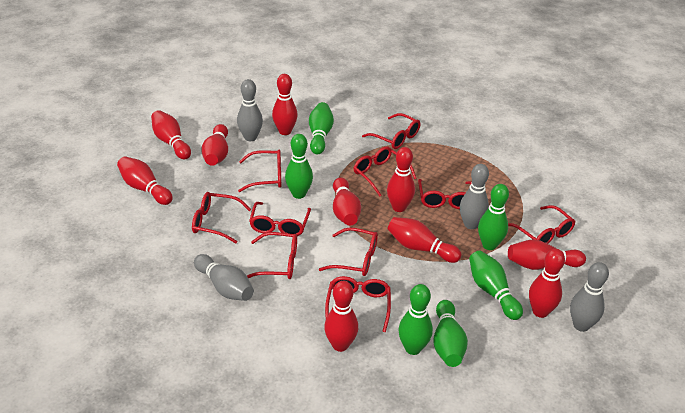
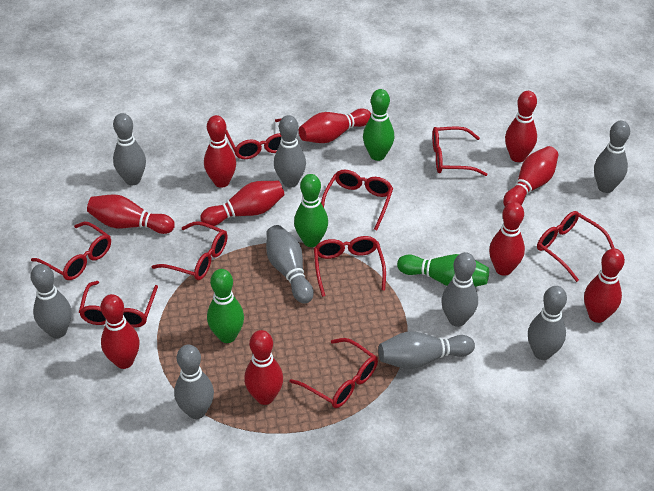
green bowling pin: [285,134,313,199] [309,102,334,155] [398,284,433,355] [433,300,468,367] [469,250,523,320] [478,184,509,250] = 6 -> [207,269,244,343] [294,174,328,247] [363,89,394,161] [397,254,489,287] = 4
grey bowling pin: [194,254,254,301] [237,79,263,141] [460,164,489,229] [570,262,609,332] = 4 -> [31,264,71,338] [113,113,146,185] [174,345,214,419] [266,225,314,304] [274,115,306,188] [378,332,475,369] [441,252,478,327] [528,286,567,360] [594,121,630,193] = 9
red glasses: [192,192,251,243] [238,150,281,192] [247,232,297,279] [249,202,311,236] [319,227,378,276] [325,276,391,332] [354,147,417,196] [362,113,420,149] [418,179,472,209] [508,205,575,244] = 10 -> [31,222,111,280] [79,281,158,328] [152,221,228,280] [225,118,282,159] [290,338,378,408] [314,236,386,297] [321,170,393,231] [432,126,488,176] [537,211,614,282] = 9

